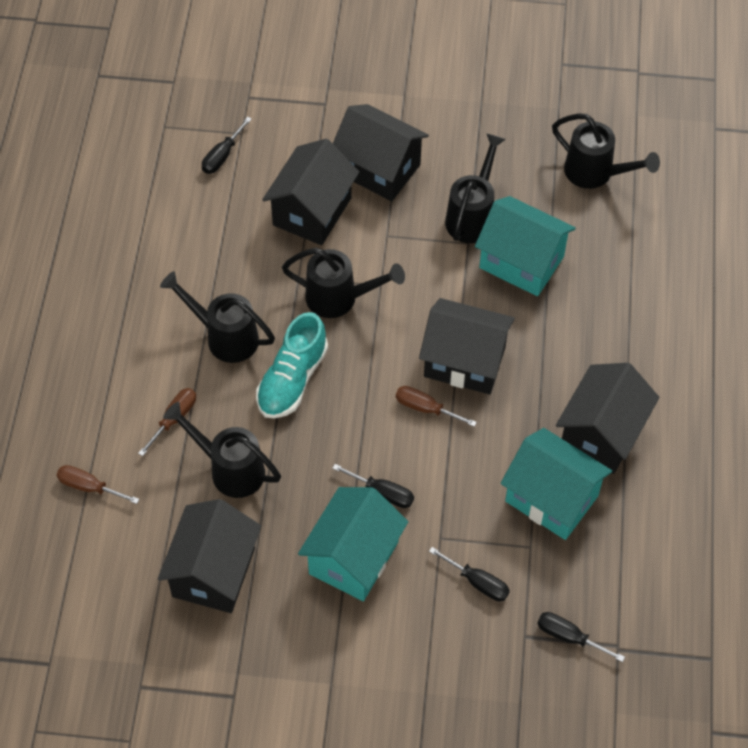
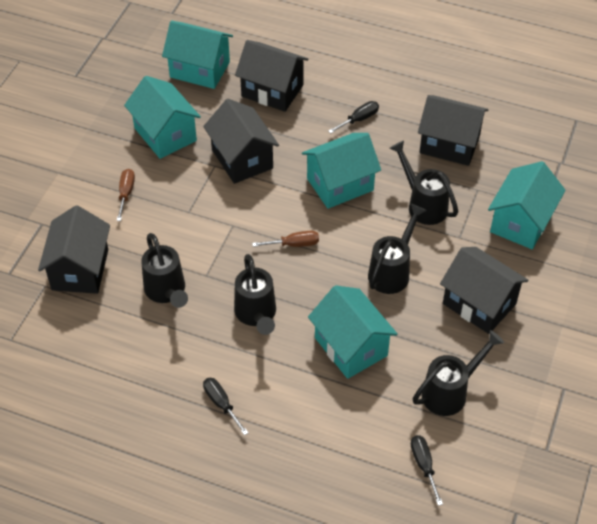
black screwdriver: [202,117,252,174] [332,464,414,508] [429,547,510,601] [537,612,625,662] = 4 -> [203,377,248,435] [328,101,379,133] [411,435,443,506] = 3
brown screwdriver: [57,465,139,504] [138,388,196,456] [396,386,477,427] = 3 -> [117,169,135,221] [252,231,319,247] = 2
turquoise house: [298,487,408,601] [475,196,576,296] [501,428,612,540] = 3 -> [124,76,201,159] [162,20,233,89] [302,133,381,209] [308,285,398,379] [488,161,566,249] = 5
turquoise shoe: [256,312,328,418] = 1 -> none = 0

